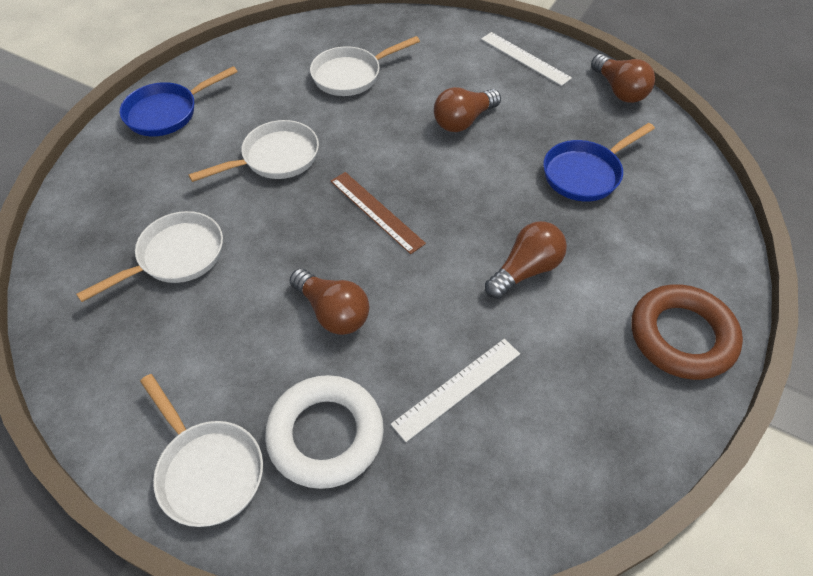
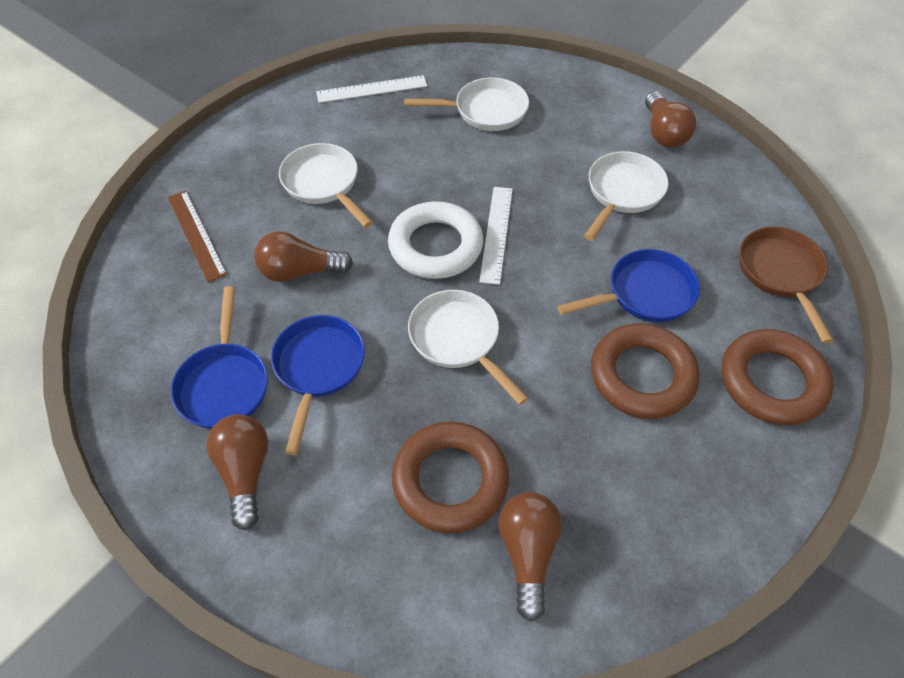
blue pan: [120,66,238,136] [543,123,655,202] = 2 -> [170,286,268,429] [271,315,365,455] [557,249,700,322] = 3
brown pan: none = 0 -> [739,227,834,344] = 1
brown ring: [632,284,743,380] = 1 -> [392,422,509,533] [591,323,700,419] [722,329,834,425] = 3

